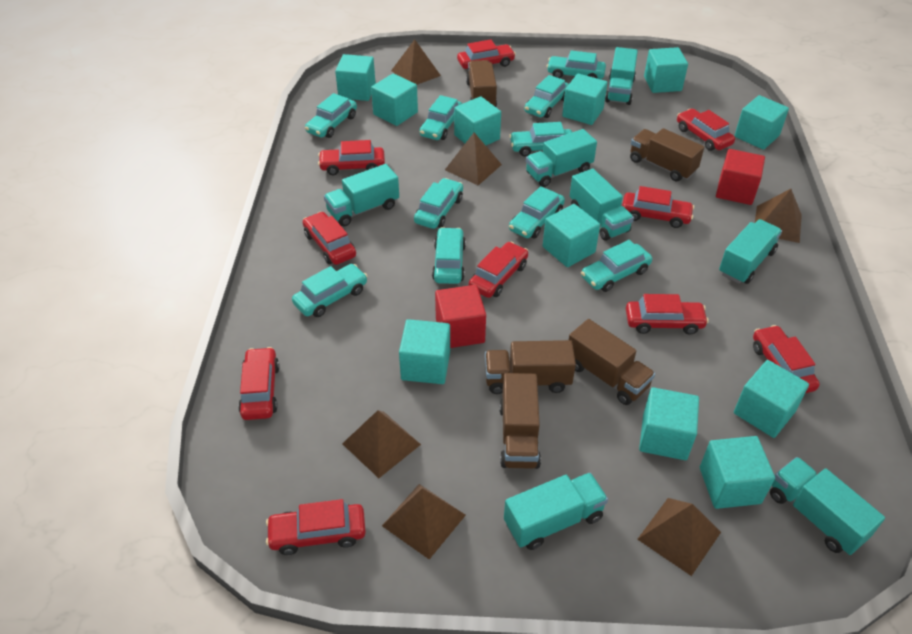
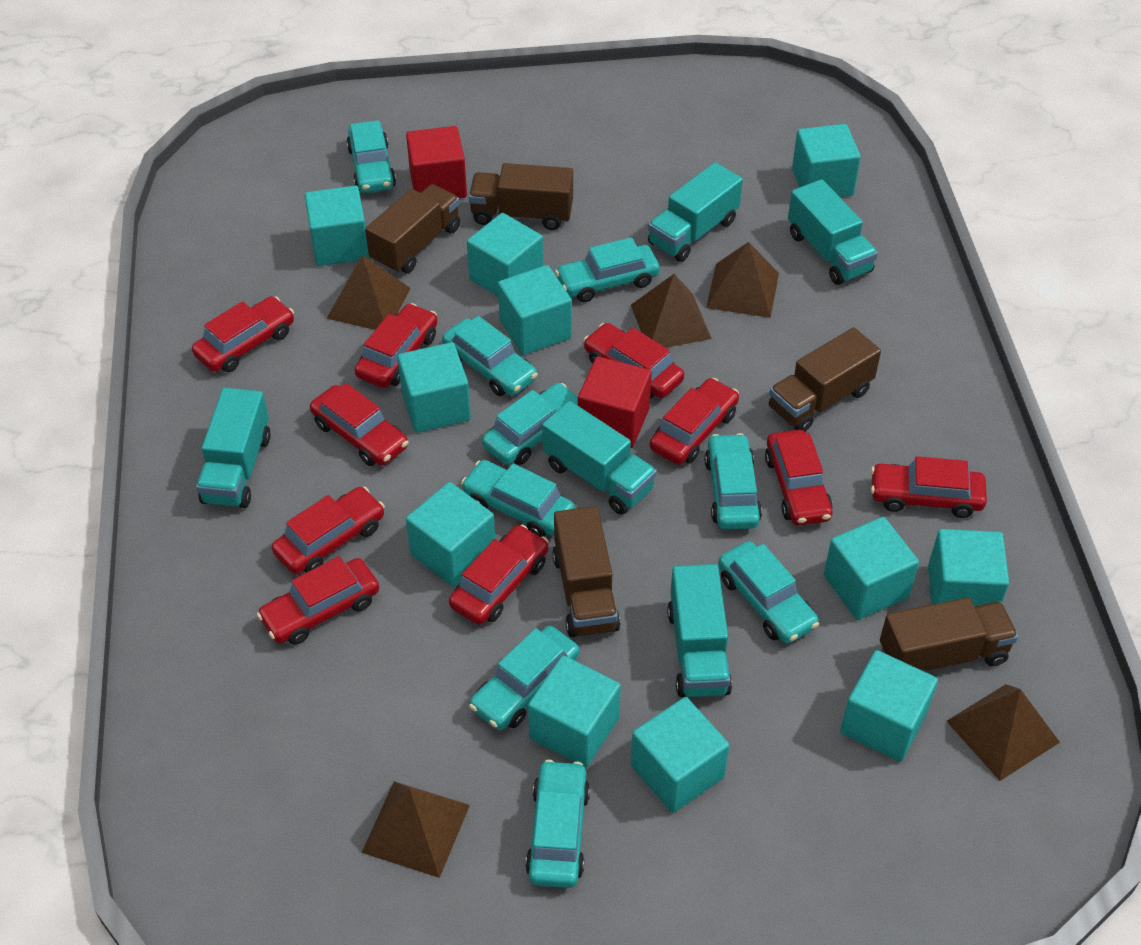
brown pyramid: [342,410,421,478] [382,484,466,559] [391,39,441,85] [445,132,502,185] [637,498,721,576] [755,189,802,243] = 6 -> [326,255,411,330] [362,781,470,878] [631,274,712,348] [706,242,779,318] [946,684,1060,781] = 5
turquoise car: [292,264,367,317] [305,93,357,138] [414,178,463,229] [419,95,462,140] [432,227,466,284] [509,122,572,157] [509,186,565,238] [524,75,569,118] [547,50,606,79] [581,240,652,292] = 10 -> [346,120,396,193] [442,316,538,396] [461,460,575,537] [469,626,580,730] [482,383,578,465] [525,760,590,888] [555,237,660,302] [705,433,762,530] [718,541,819,644] = 9
turquoise truck: [324,164,399,226] [504,473,608,550] [526,129,597,187] [570,169,634,241] [605,47,638,105] [719,219,782,284] [770,457,885,555] = 7 -> [196,388,271,508] [542,401,657,515] [648,162,743,262] [667,564,732,697] [788,179,878,285] = 5

